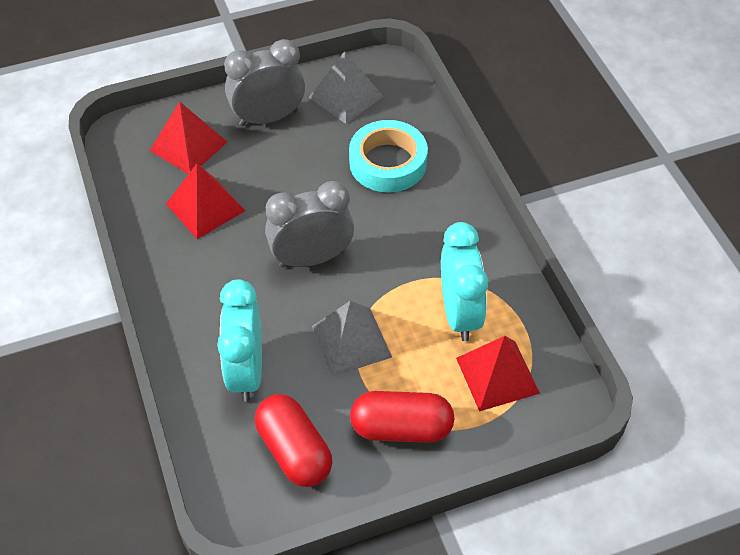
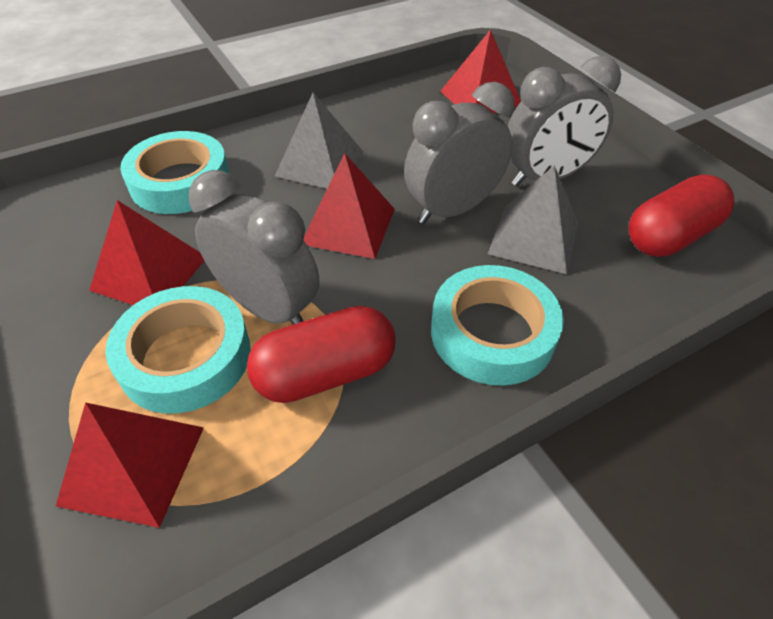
grey clock: [224,39,305,126] [265,181,354,267] = 2 -> [189,170,319,325] [404,82,514,224] [508,56,621,186] = 3
red pyramid: [150,101,227,174] [166,164,245,239] [456,336,540,411] = 3 -> [56,402,204,528] [89,200,204,305] [304,153,395,259] [440,29,521,113] = 4
turquoise clock: [217,279,262,402] [441,222,488,341] = 2 -> none = 0
turquoise tape: [349,120,428,193] = 1 -> [105,286,251,414] [120,131,230,214] [431,265,564,386] = 3

